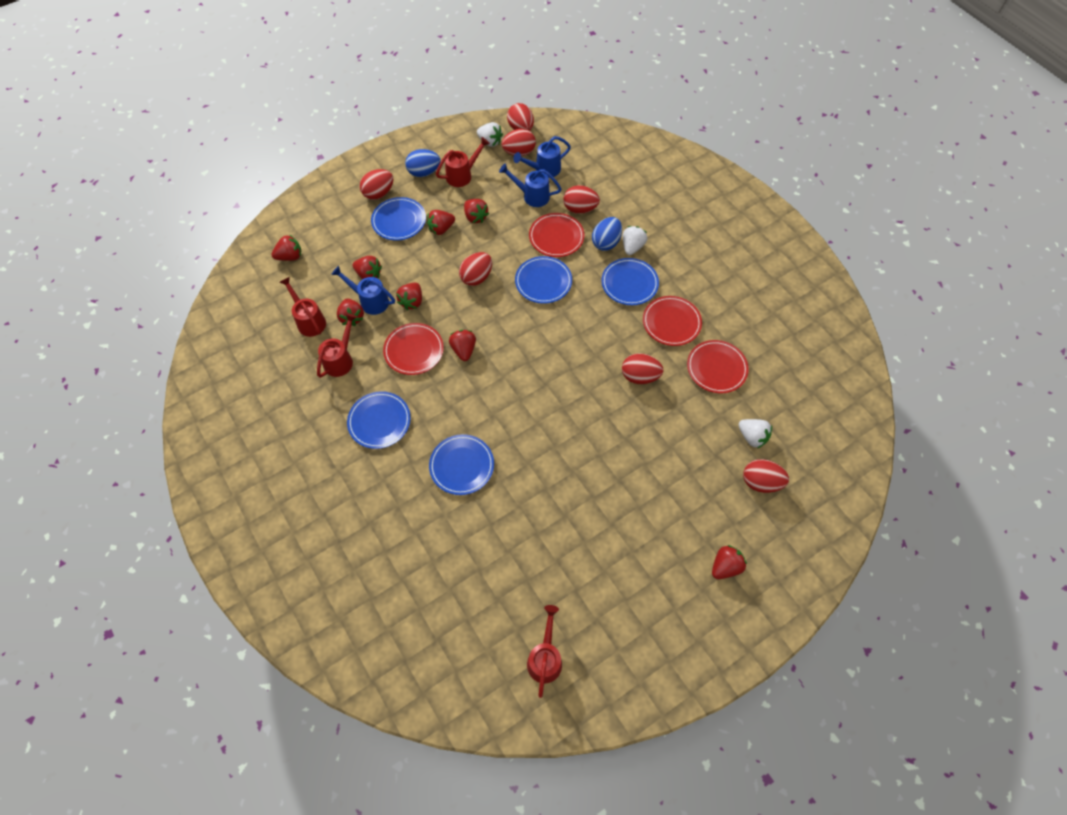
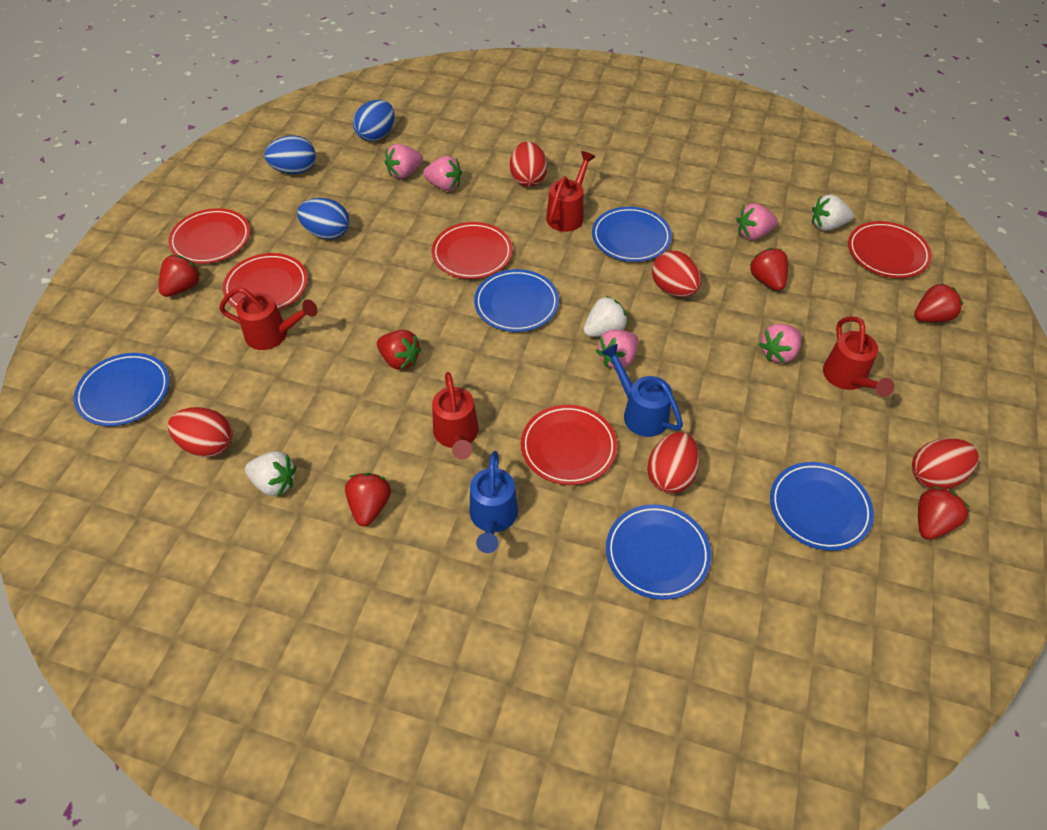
blue egg: [405,149,441,177] [592,217,622,251] = 2 -> [264,135,316,174] [297,198,349,240] [353,100,395,142] = 3
blue watering can: [331,266,395,315] [499,163,561,207] [513,136,571,178] = 3 -> [470,451,518,553] [601,344,683,437] = 2
pink strawberry: none = 0 -> [385,144,423,179] [423,156,462,191] [596,330,639,369] [736,203,778,240] [759,324,802,363] = 5
red egg: [360,169,393,200] [459,252,492,286] [502,129,536,156] [507,103,534,131] [563,185,600,214] [622,353,663,384] [743,459,789,493] = 7 -> [168,407,233,457] [510,141,547,187] [647,432,700,493] [652,251,701,297] [912,438,979,489] = 5
red plate: [383,323,444,375] [529,213,584,257] [643,296,702,346] [687,340,749,393] = 4 -> [168,208,250,264] [223,253,308,310] [432,222,513,279] [521,405,617,485] [848,221,932,278] = 5
red strawberry: [271,235,301,261] [337,299,364,326] [353,256,382,279] [396,283,422,310] [427,210,455,235] [449,330,476,361] [464,199,489,223] [712,545,747,579] = 8 -> [159,255,201,297] [345,473,391,526] [377,330,422,370] [749,248,788,291] [914,283,963,322] [918,487,969,540] = 6

